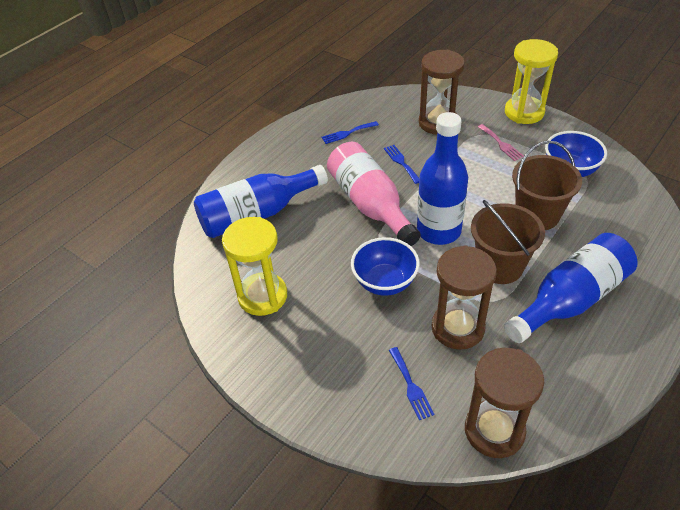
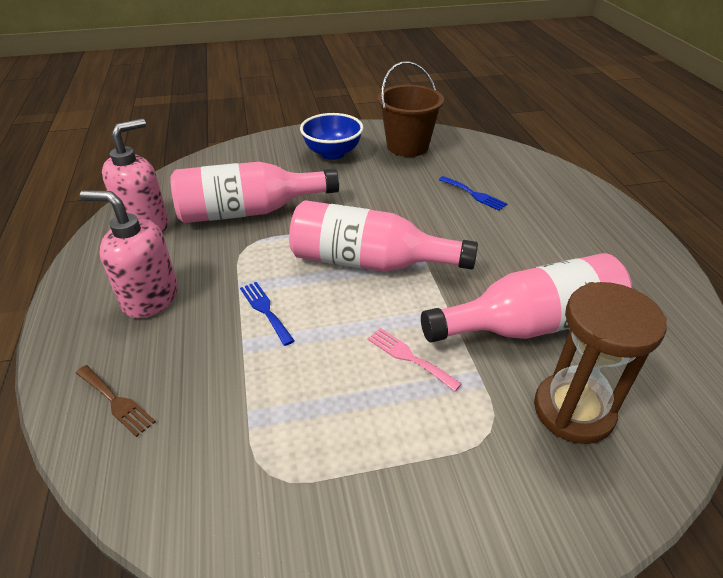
blue bottle: [194,165,328,238] [417,112,468,245] [504,233,638,343] = 3 -> none = 0
blue bowl: [351,237,420,296] [545,131,607,177] = 2 -> [300,113,363,160] = 1
blue fork: [321,121,379,144] [384,145,419,184] [389,347,434,420] = 3 -> [240,282,295,346] [439,176,507,211] = 2
brown bucket: [471,200,545,284] [512,141,582,230] = 2 -> [378,61,444,157] = 1
brown fork: none = 0 -> [76,365,156,437] = 1
brown hourglass: [419,49,465,135] [432,245,497,350] [465,348,544,458] = 3 -> [534,282,667,444] = 1
pink bottle: [327,142,421,246] = 1 -> [170,162,339,223] [289,200,478,272] [421,253,633,343] = 3
pink soap dispenser: none = 0 -> [80,190,178,318] [102,119,169,232] = 2
yellow hourglass: [222,217,287,316] [505,39,558,124] = 2 -> none = 0

